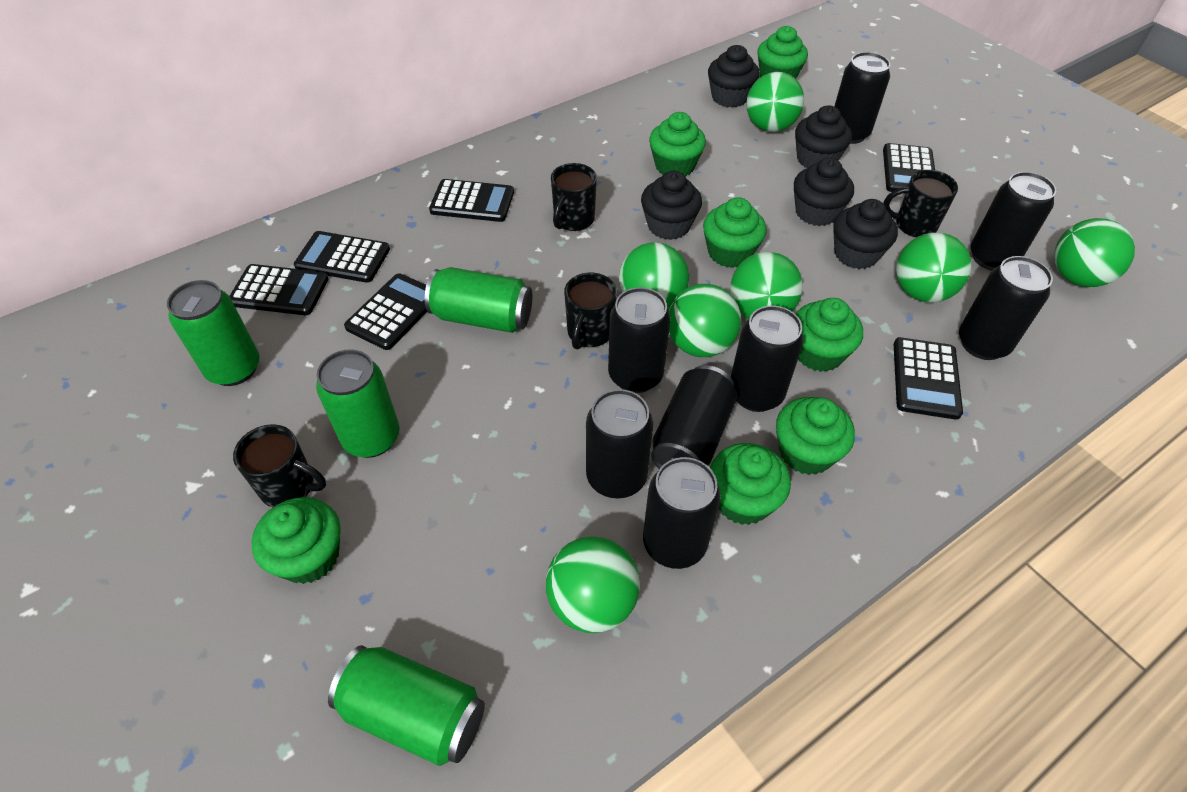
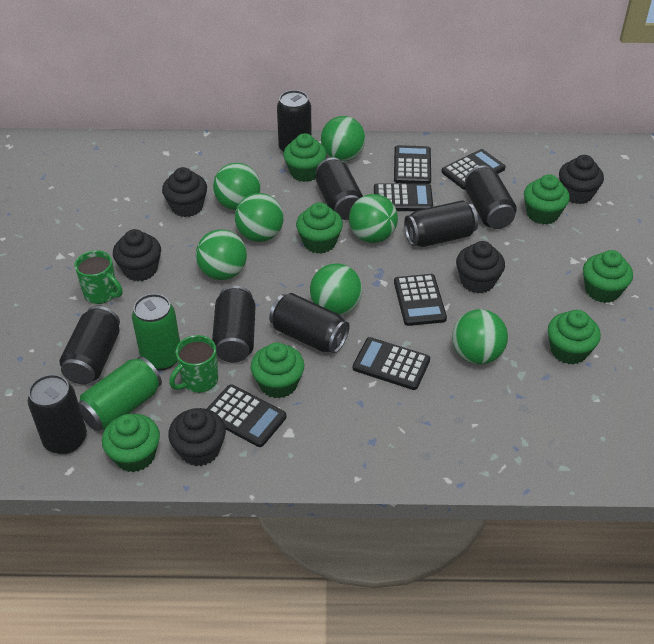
black mug: [233,424,326,507] [551,163,597,231] [564,273,617,350] [884,170,958,237] = 4 -> none = 0
green can: [167,280,260,386] [316,349,400,458] [328,645,485,766] [425,267,532,333] = 4 -> [78,356,162,431] [132,294,180,371] = 2
green mug: none = 0 -> [75,250,122,304] [169,335,218,393] = 2

